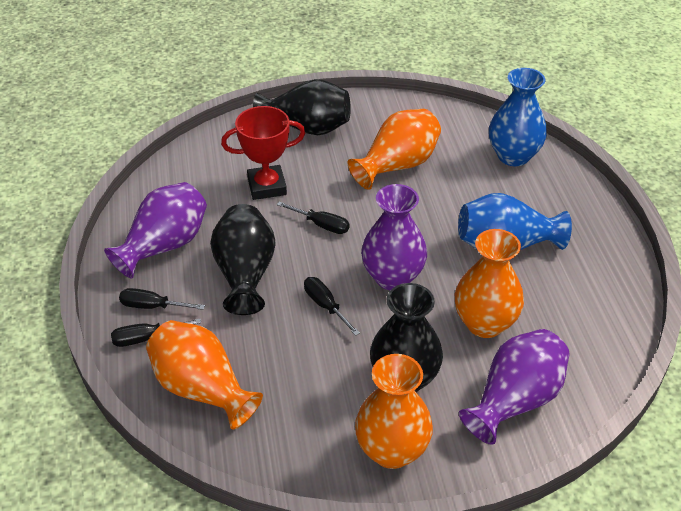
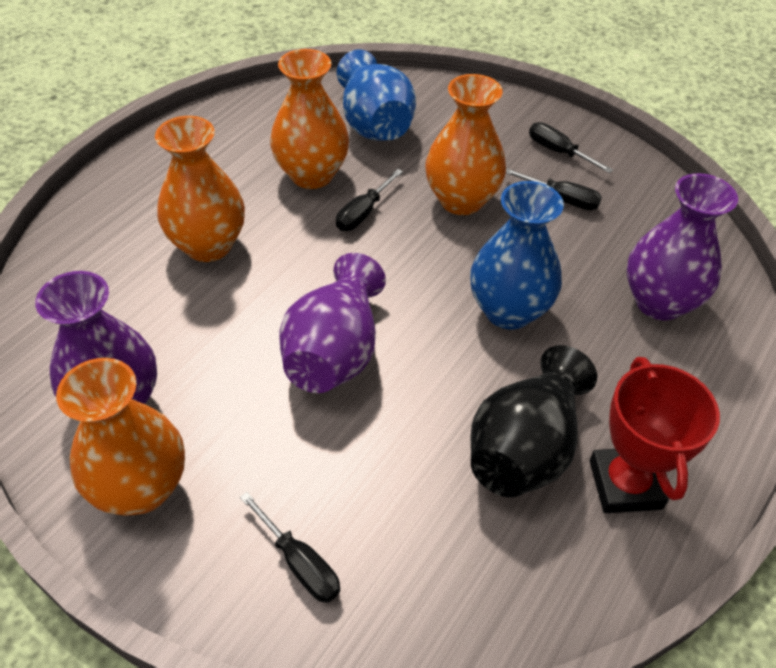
black vase: [210,204,276,315] [253,79,351,135] [370,283,443,392] = 3 -> [471,345,597,497] = 1

